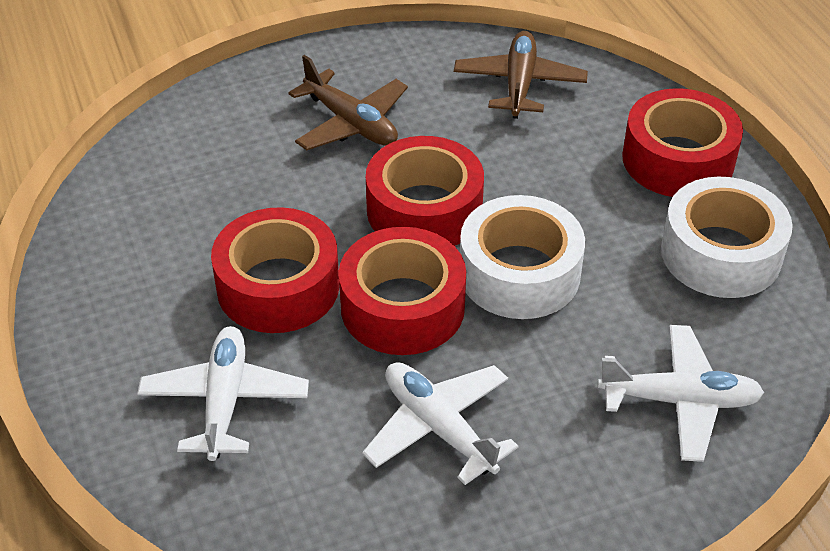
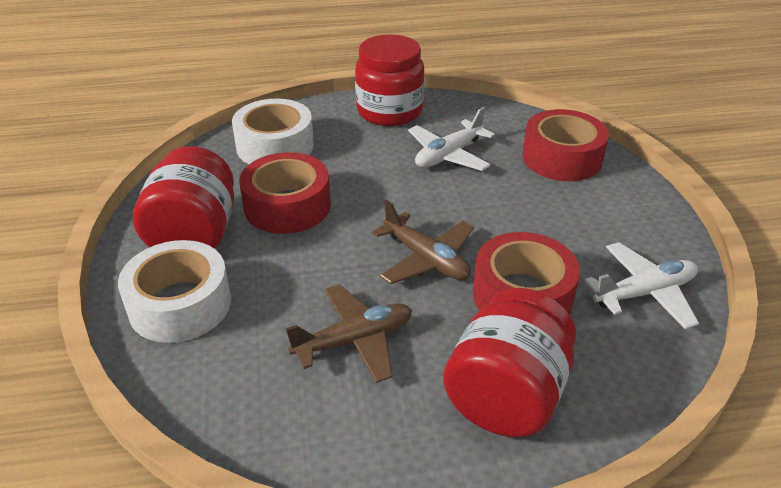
red jar: none = 0 -> [133,146,234,249] [355,34,424,126] [443,288,576,437] = 3
red tape: [211,207,339,333] [339,227,466,355] [366,136,484,246] [622,88,743,197] = 4 -> [239,152,331,234] [473,232,580,314] [522,109,609,181] = 3
white plane: [137,326,309,461] [362,362,518,485] [598,325,764,462] = 3 -> [408,107,495,171] [585,242,699,329] = 2

